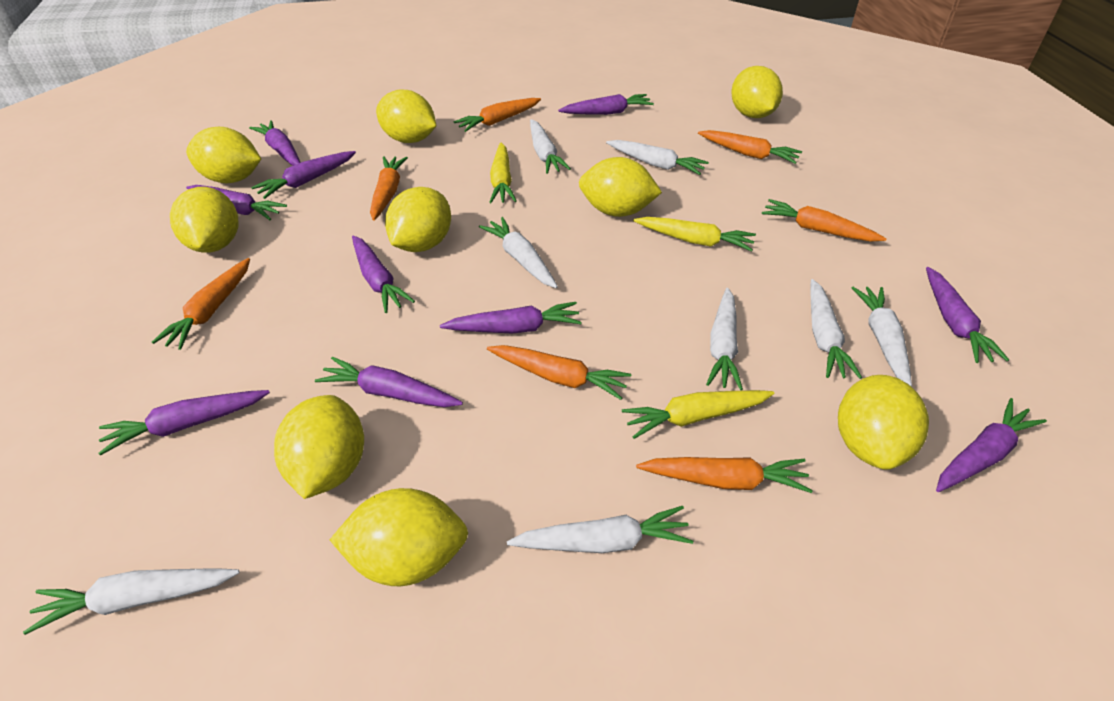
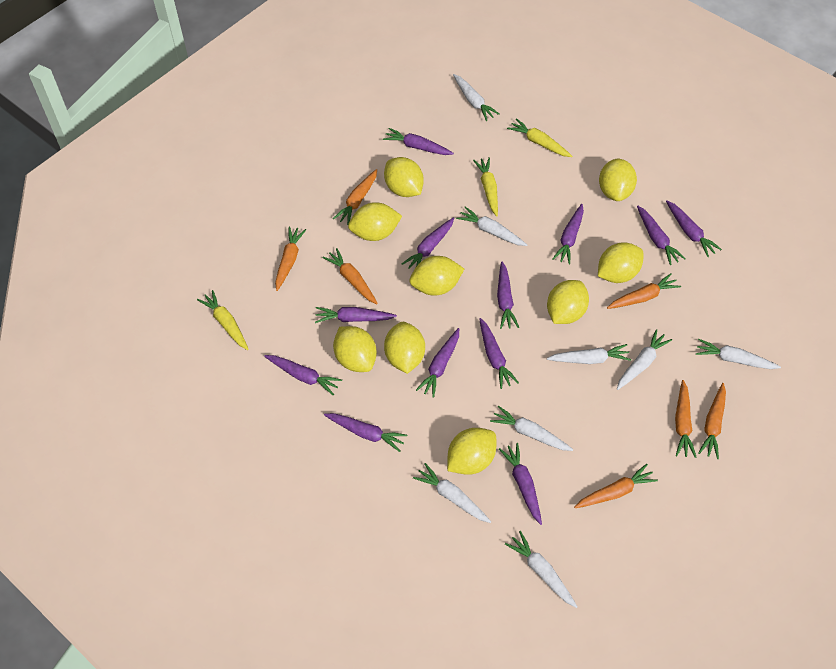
purple carrot: [98,390,270,455] [186,185,287,220] [249,120,301,166] [251,151,356,199] [315,357,463,407] [352,236,415,313] [440,302,581,334] [558,94,654,115] [926,267,1009,363] [936,398,1047,492] = 10 -> [264,355,342,395] [315,307,397,323] [324,413,407,452] [383,128,454,155] [402,217,454,269] [416,328,459,398] [479,318,519,389] [497,262,519,329] [499,443,542,525] [552,204,584,264] [637,206,686,265] [666,201,722,257] = 12

